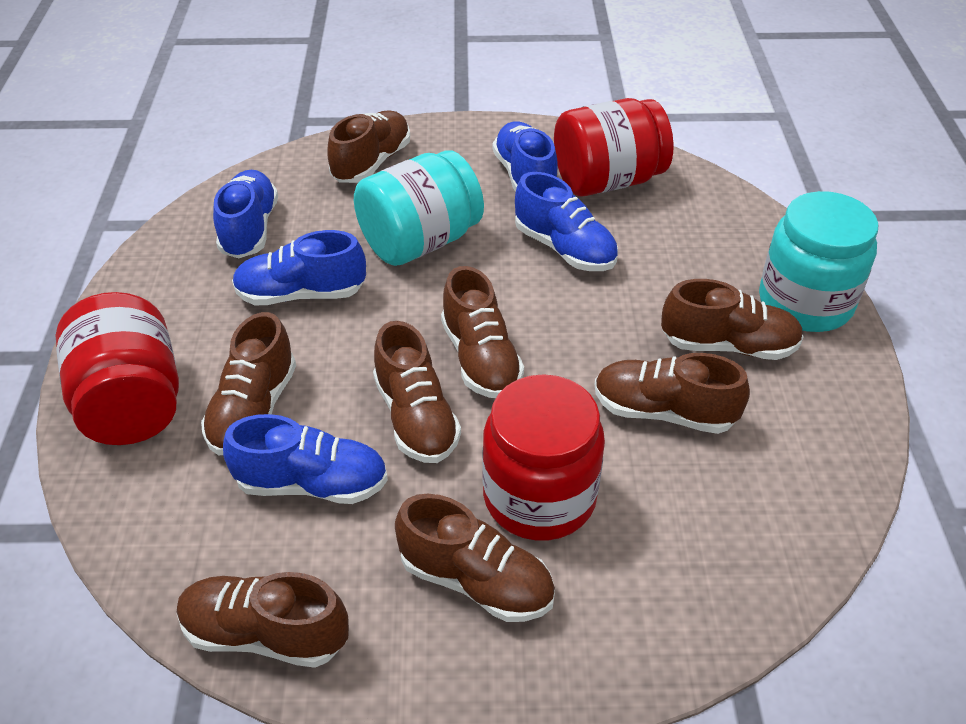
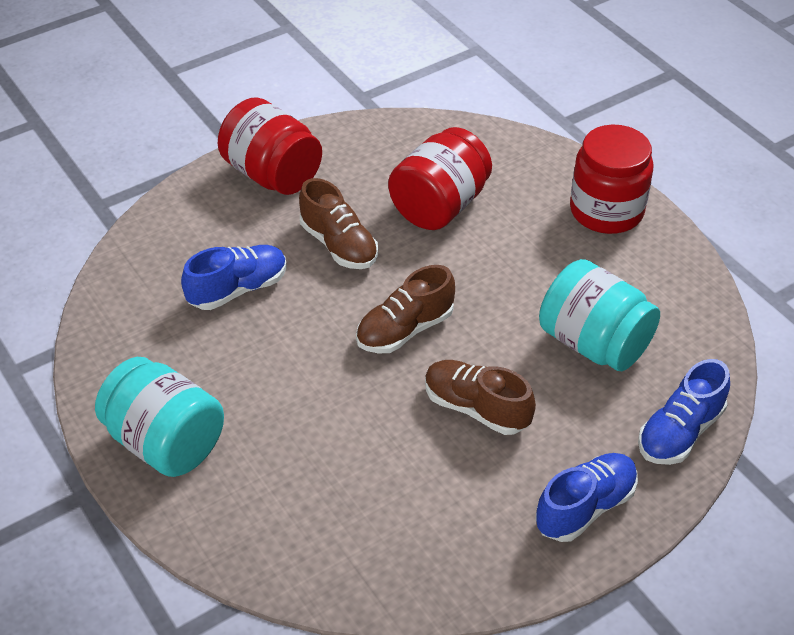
blue shoe: [213,170,278,258] [223,414,388,504] [232,230,366,305] [493,121,557,192] [515,172,618,271] = 5 -> [181,245,287,310] [535,453,638,542] [638,359,730,465] = 3
brown shoe: [177,572,349,668] [201,312,296,455] [327,111,410,183] [373,321,461,463] [395,494,555,622] [441,266,524,398] [594,353,750,434] [661,279,804,360] = 8 -> [299,178,378,269] [356,265,455,354] [425,360,536,435] = 3

